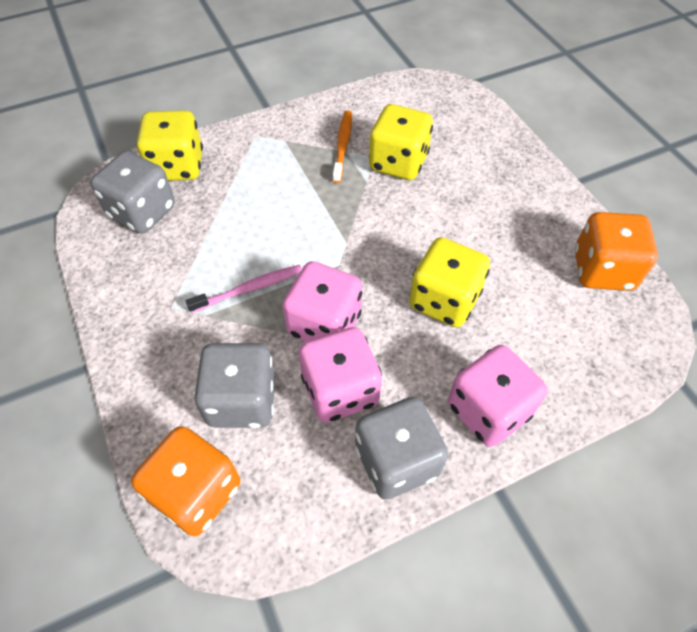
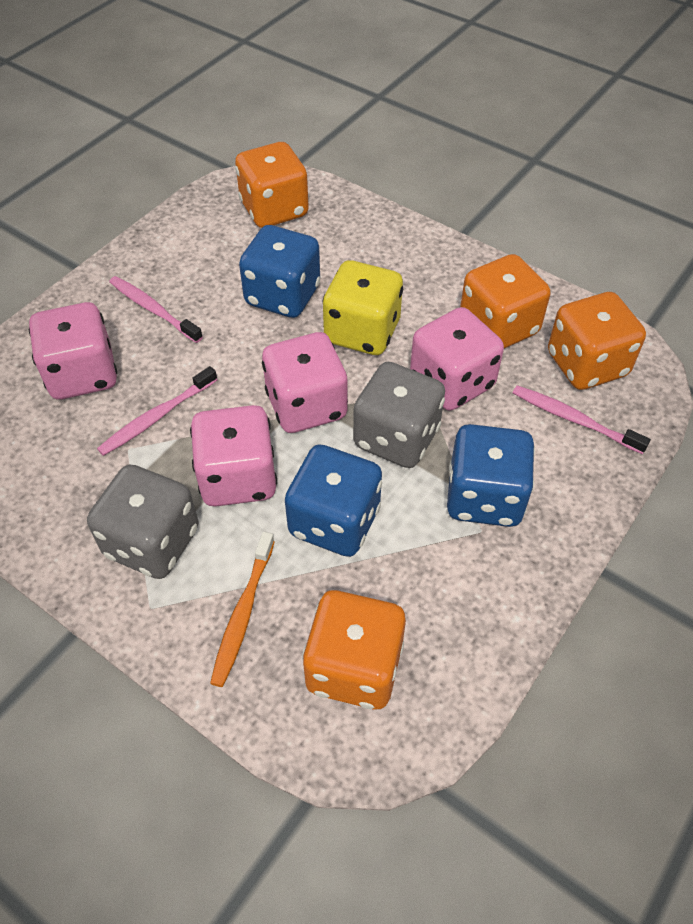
blue dice: none = 0 -> [239,225,320,318] [285,445,382,557] [447,424,535,527] = 3
grey dice: [90,151,175,234] [194,343,275,428] [355,397,448,499] = 3 -> [87,464,199,579] [353,362,445,468] = 2
orange dice: [131,426,240,536] [575,212,658,291] = 2 -> [235,142,309,228] [302,590,406,709] [460,254,550,348] [548,292,646,390] = 4
pink dice: [282,261,362,342] [299,327,382,422] [448,345,548,447] = 3 -> [29,302,117,399] [190,405,277,507] [262,332,348,433] [410,307,504,411] = 4
pink toothbrush: [186,265,302,313] = 1 -> [97,366,217,456] [109,276,203,343] [513,385,651,454] = 3
yellow dice: [136,110,203,181] [369,104,433,180] [409,237,490,327] = 3 -> [323,260,403,355] = 1

